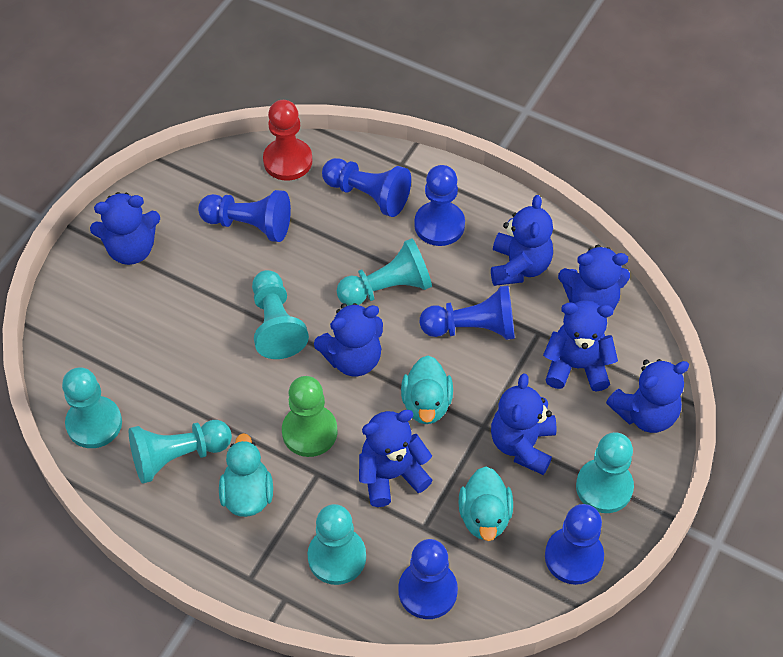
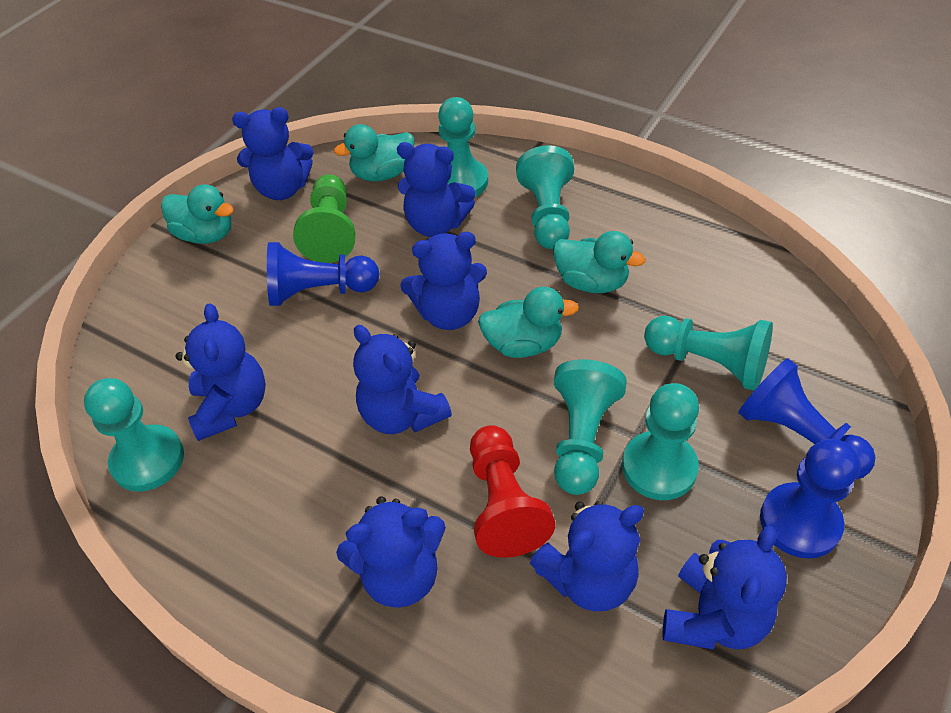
blue pawn: [198,190,291,242] [322,158,411,217] [398,539,458,619] [414,165,465,246] [420,286,515,340] [545,504,604,585] = 6 -> [267,242,379,306] [738,358,876,479] [760,439,860,559] = 3
turquoise duck: [219,433,273,517] [401,356,453,424] [458,466,513,541] = 3 -> [161,184,234,244] [334,124,414,181] [478,287,579,358] [553,231,646,293] = 4

